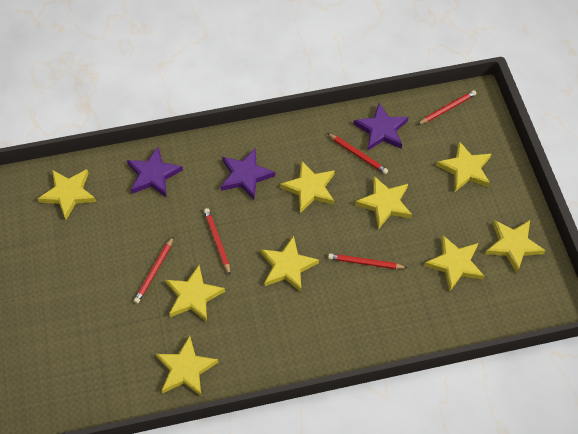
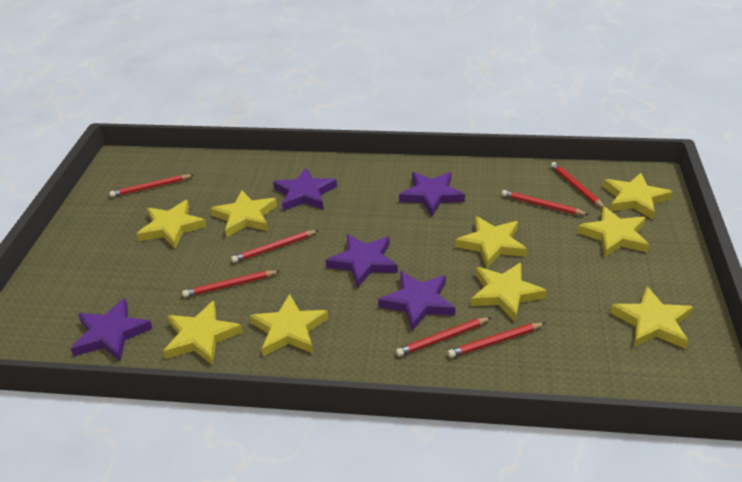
purple star: [127,147,183,198] [221,149,275,200] [354,103,408,151] = 3 -> [71,298,153,361] [273,168,337,211] [326,234,398,288] [378,271,455,331] [399,172,465,216] = 5
red pencil: [134,236,174,304] [204,208,230,275] [327,133,388,174] [328,253,407,269] [417,90,476,125] = 5 -> [109,174,194,197] [182,270,280,297] [231,230,319,263] [396,317,492,357] [447,323,545,358] [502,190,589,215] [551,162,604,208] = 7

